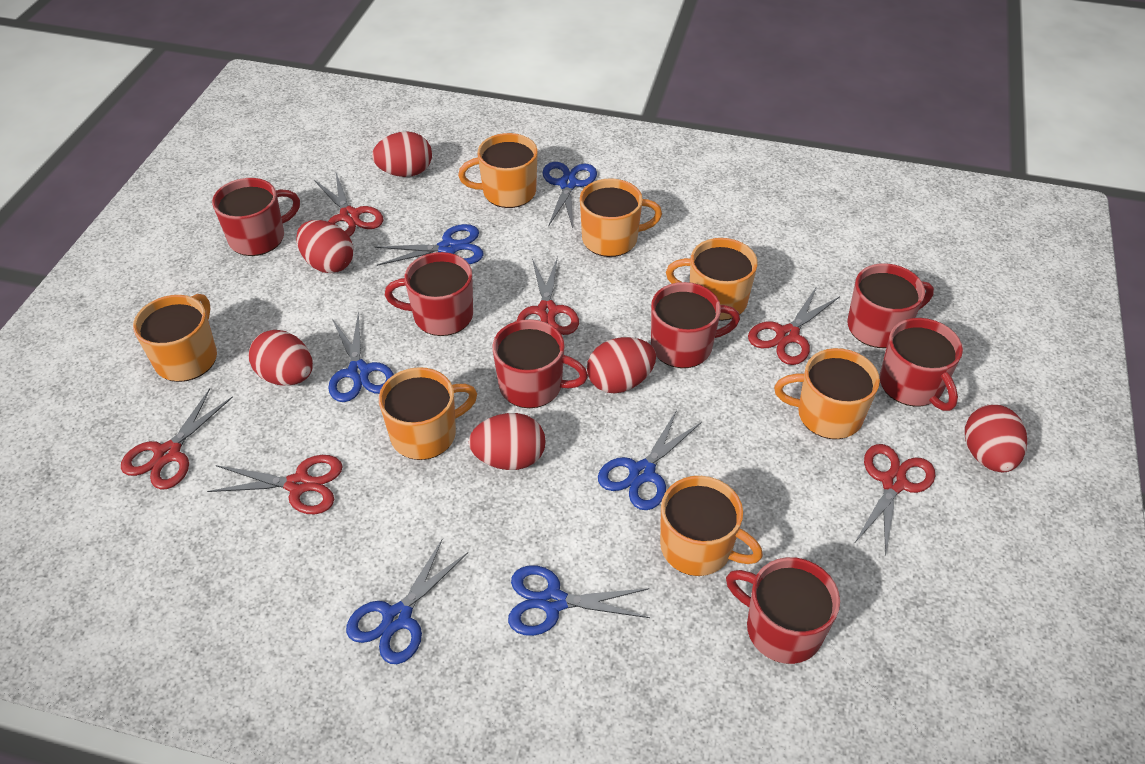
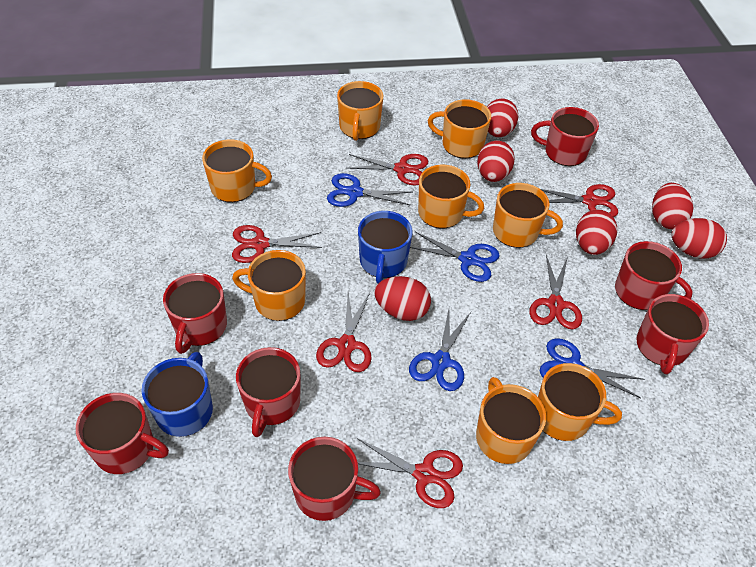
blue mug: none = 0 -> [142,352,213,437] [358,211,413,283] = 2
blue scissors: [328,311,394,402] [346,538,468,664] [375,224,484,266] [508,565,650,636] [543,162,597,228] [598,410,702,510] = 6 -> [327,173,412,207] [409,309,471,391] [410,232,500,282] [540,338,644,398] = 4
orange mug: [133,294,217,382] [379,367,477,460] [458,133,538,208] [580,179,662,257] [660,476,763,576] [666,238,757,321] [774,348,880,439] = 7 -> [202,139,272,202] [232,250,306,321] [337,81,383,141] [418,165,484,228] [428,99,491,158] [476,377,546,464] [493,183,563,248] [538,363,622,441] = 8

